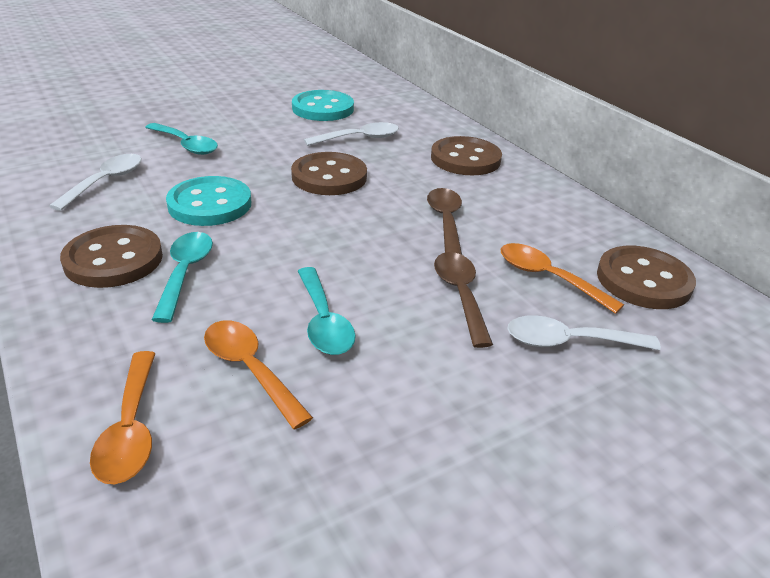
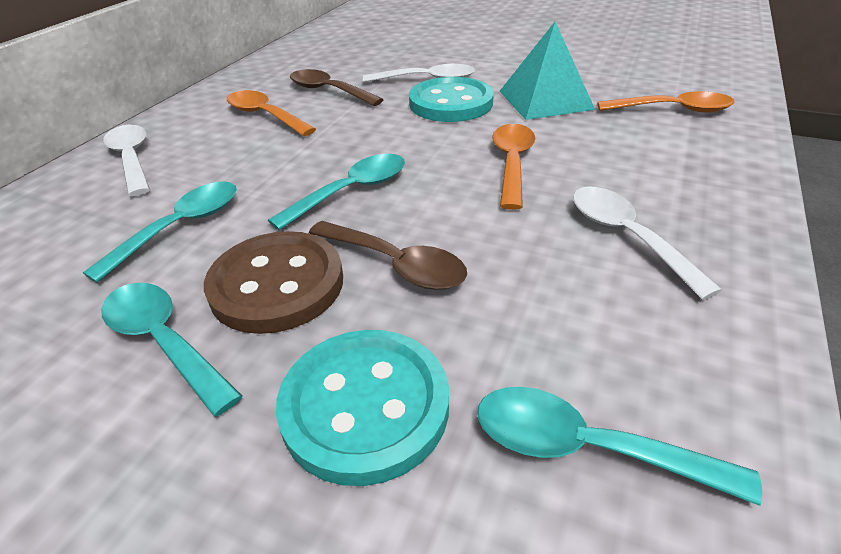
brown button: [60,225,163,288] [291,152,367,195] [431,136,502,175] [597,246,696,309] = 4 -> [204,231,343,334] = 1
turquoise pyramid: none = 0 -> [500,22,595,120] = 1
turquoise spoon: [145,123,218,155] [152,232,213,323] [298,267,356,355] = 3 -> [83,181,237,283] [101,283,242,417] [268,154,405,231] [477,387,762,506] = 4

